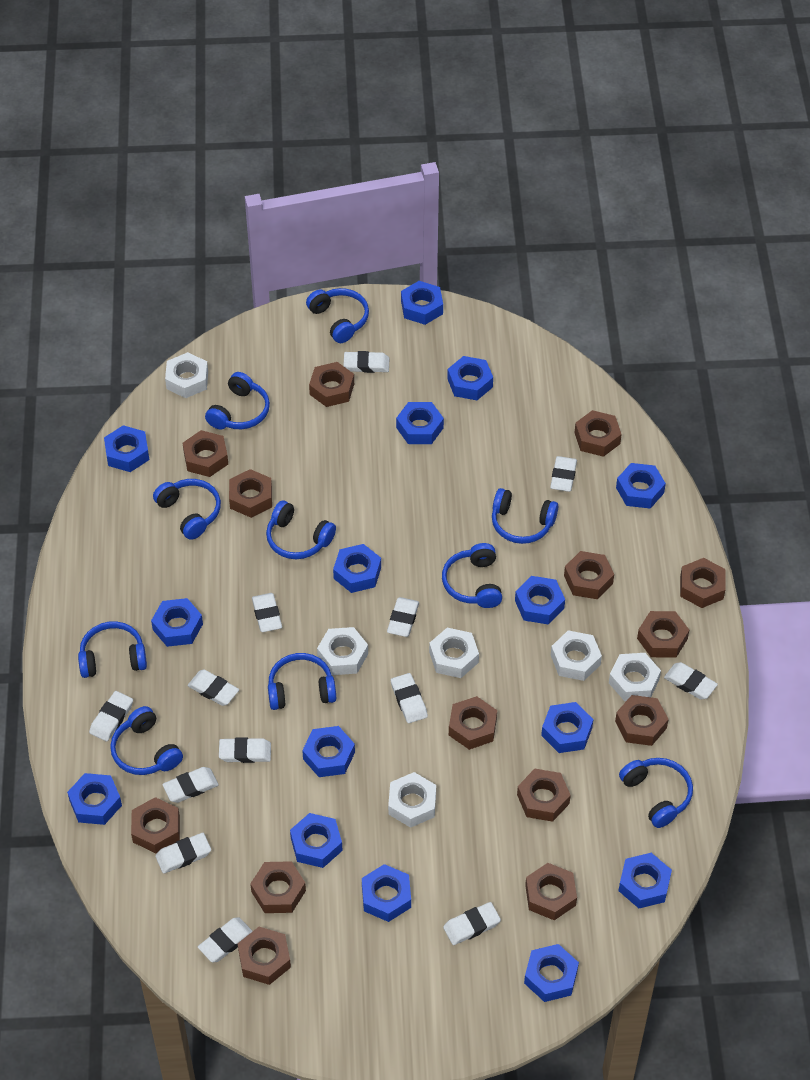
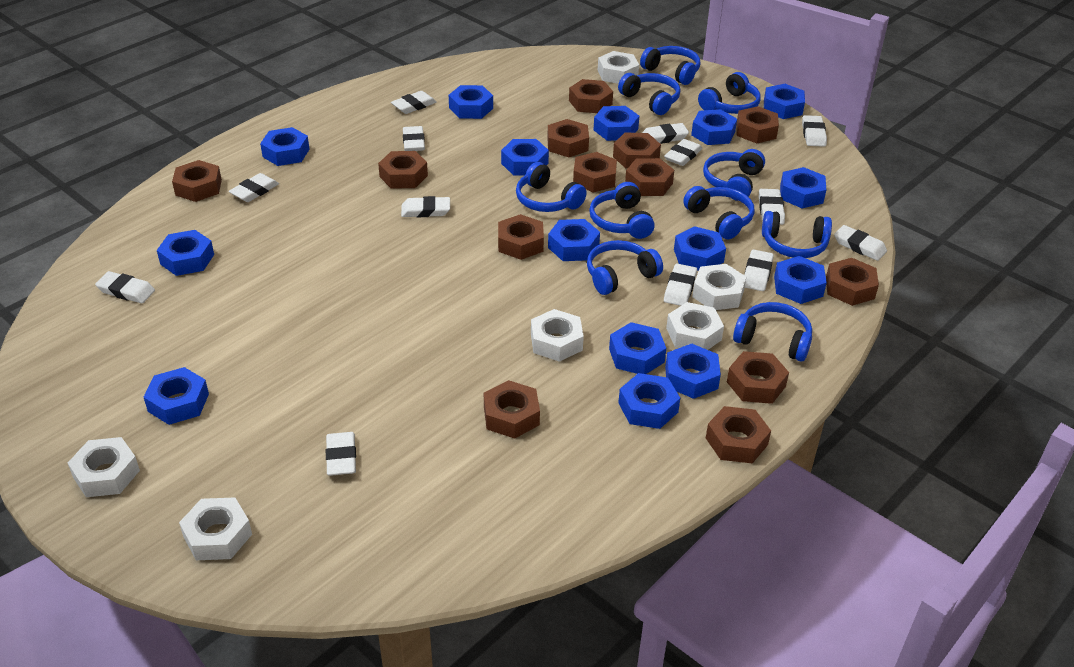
brown nut: [131,797,180,853] [183,430,228,477] [229,469,272,518] [237,927,291,985] [250,861,306,913] [309,362,354,407] [449,696,497,750] [517,769,571,822] [525,863,577,920] [564,551,614,599] [574,410,622,457] [615,695,669,746] [637,611,689,658] [680,558,726,608] = 14 -> [172,160,222,202] [378,151,428,189] [484,380,540,439] [498,214,544,260] [547,119,589,157] [569,79,613,113] [573,152,617,192] [613,132,661,168] [625,158,674,196] [706,406,771,463] [727,351,789,404] [736,106,779,144] [826,258,879,306] = 13

